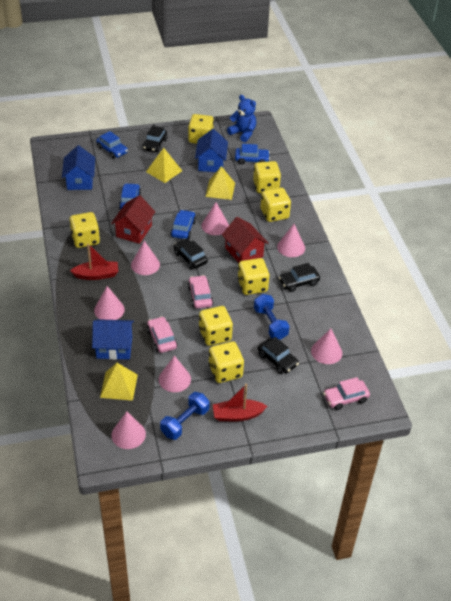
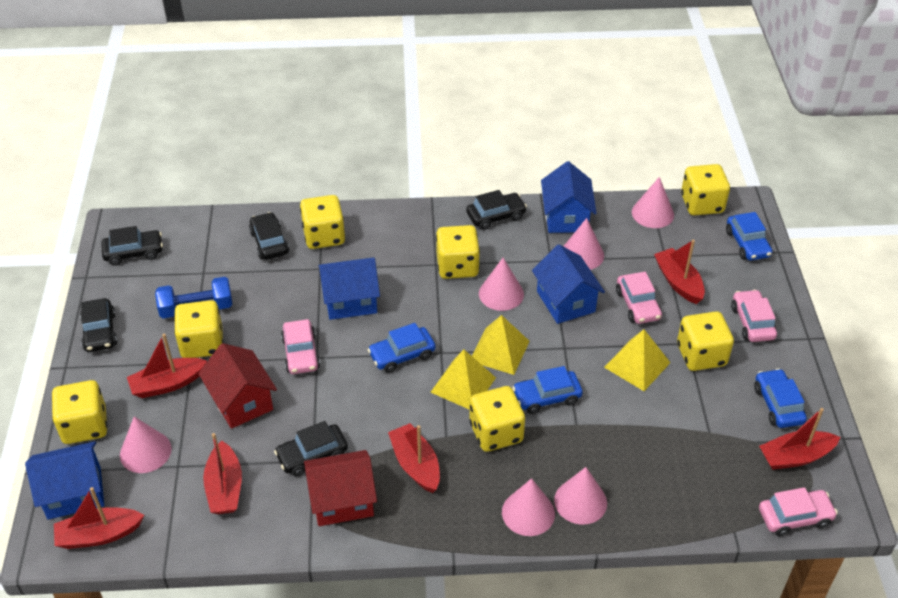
black car: [142,125,167,153] [174,238,208,269] [258,337,299,374] [279,263,320,292] = 4 -> [80,298,118,352] [101,226,163,266] [249,212,289,260] [274,421,348,476] [466,190,527,230] = 5
blue dumbbell: [160,392,210,440] [254,294,290,340] = 2 -> [155,277,232,318] = 1
blue house: [62,145,95,190] [92,319,134,360] [195,129,228,172] = 3 -> [25,441,104,520] [318,258,380,320] [532,244,605,324] [541,161,597,233] = 4
blue teddy bear: [227,95,256,142] = 1 -> none = 0
pink car: [147,316,177,353] [188,275,214,309] [323,377,370,410] = 3 -> [281,319,320,374] [616,272,662,324] [731,289,777,342] [759,487,838,536] = 4
pink cone: [94,286,125,320] [111,412,146,449] [131,241,160,275] [159,356,191,392] [201,202,229,235] [277,224,305,257] [311,329,342,364] = 7 -> [120,417,172,473] [479,258,524,311] [502,478,555,536] [554,467,607,525] [563,218,604,270] [632,177,674,228] = 6
red boat: [70,244,118,280] [213,384,267,421] = 2 -> [54,487,144,549] [127,334,207,398] [203,433,242,514] [388,423,440,493] [654,240,705,304] [759,408,840,470] = 6

